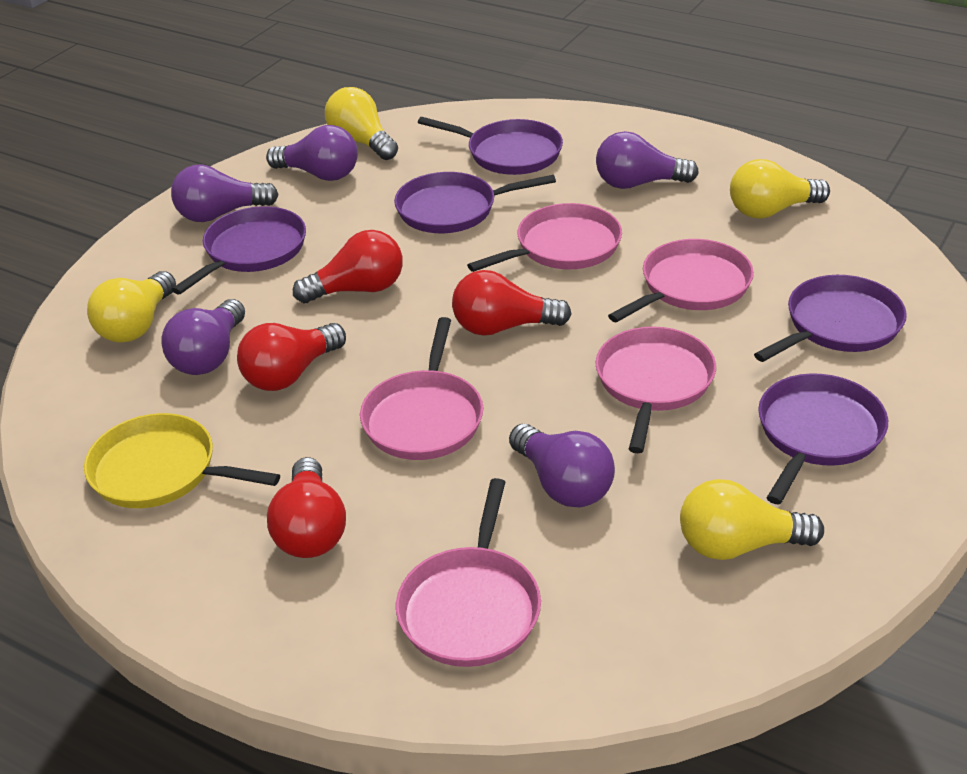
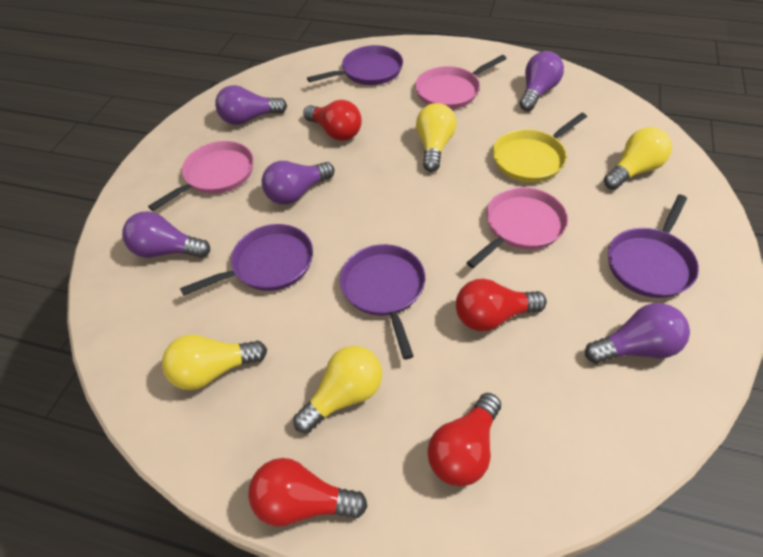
pink pan: [360,317,483,460] [396,478,541,667] [467,203,622,272] [595,326,716,453] [608,239,754,323] = 5 -> [148,141,254,211] [415,55,507,109] [466,187,568,268] = 3
purple pan: [171,206,306,294] [394,172,556,233] [418,117,563,175] [754,275,907,362] [758,373,888,504] = 5 -> [180,224,313,296] [307,45,403,85] [340,244,425,359] [608,195,699,298] = 4

